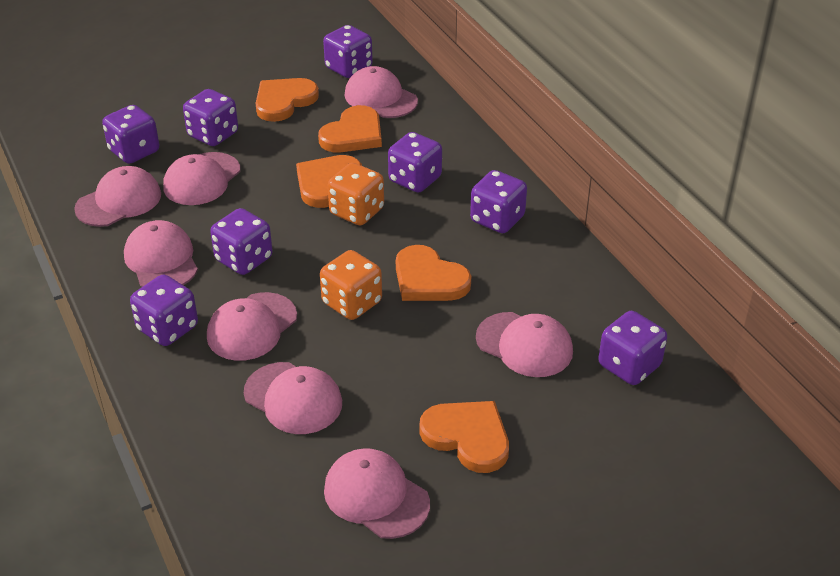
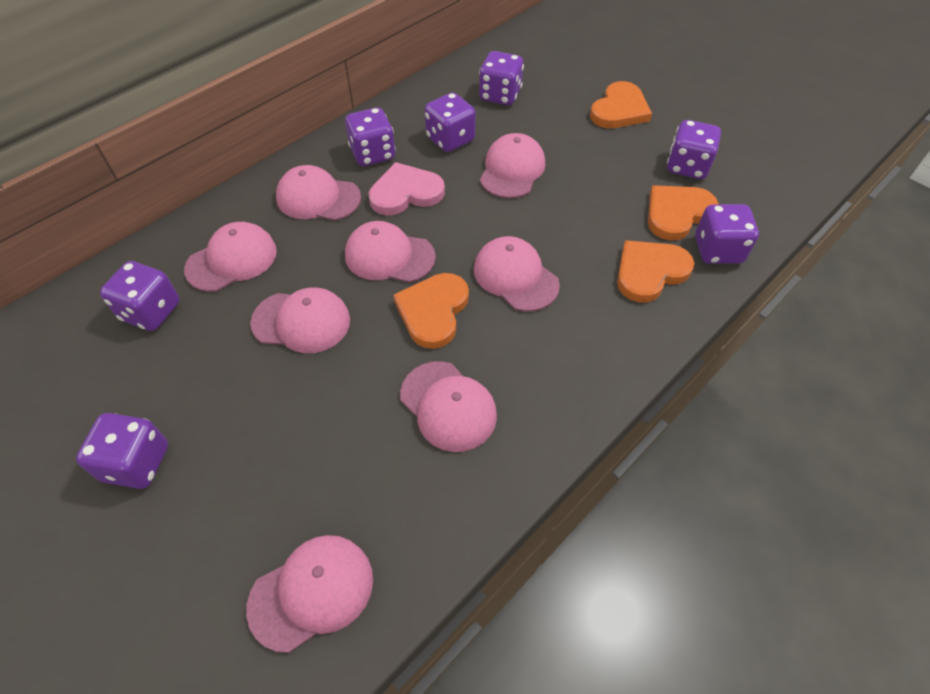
orange dice: [320,250,382,320] [328,163,384,225] = 2 -> none = 0
orange heart: [256,78,319,122] [296,155,362,208] [318,105,382,153] [396,245,471,301] [419,401,509,473] = 5 -> [393,273,469,349] [590,81,652,128] [617,240,694,302] [648,185,718,241] = 4
pink heart: none = 0 -> [369,162,445,215] = 1
purple dice: [102,105,159,164] [130,275,198,346] [183,89,238,146] [210,208,273,275] [323,25,373,78] [388,132,442,193] [470,170,527,233] [598,311,667,385] = 8 -> [76,413,168,489] [100,261,180,331] [345,108,396,166] [424,93,476,152] [479,51,524,105] [667,120,721,179] [695,204,759,264] = 7

